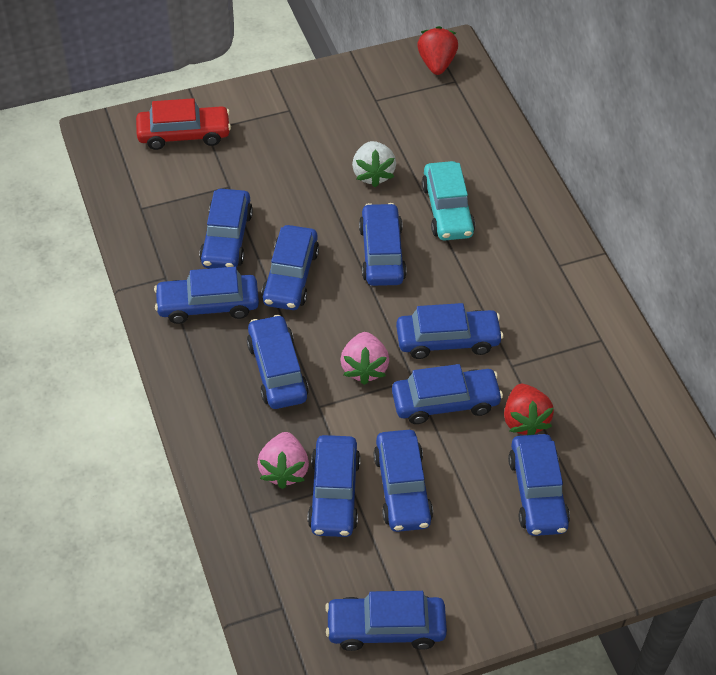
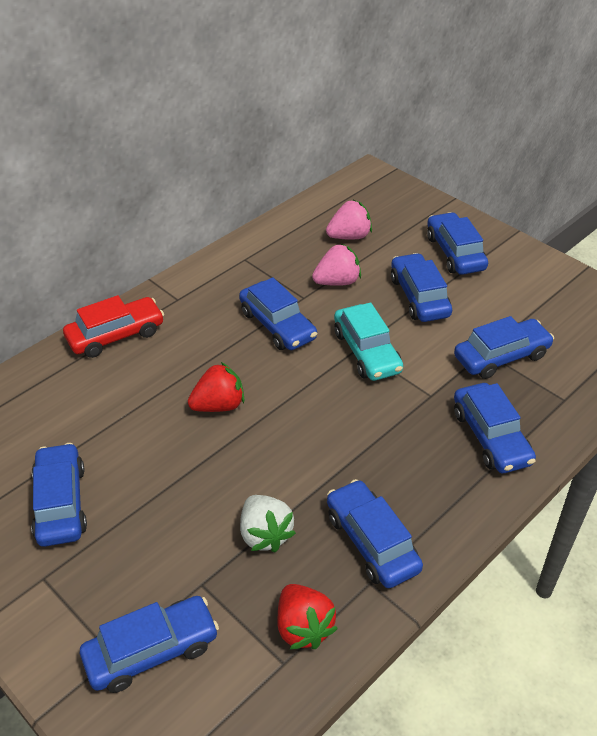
blue car: [154,267,259,324] [199,189,253,268] [247,314,309,409] [261,225,319,310] [307,435,360,537] [325,591,447,651] [359,203,407,286] [373,430,433,532] [392,364,503,424] [396,303,503,359] [508,434,570,536] = 11 -> [31,443,87,547] [80,596,219,693] [239,277,317,350] [327,479,423,588] [391,253,452,322] [427,212,488,275] [454,316,554,379] [454,383,536,473] = 8

